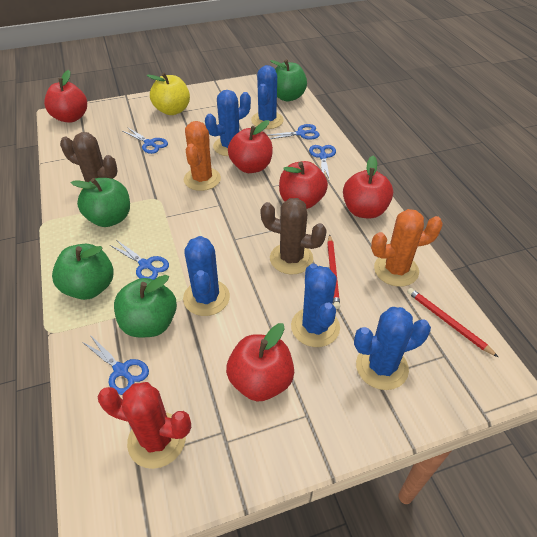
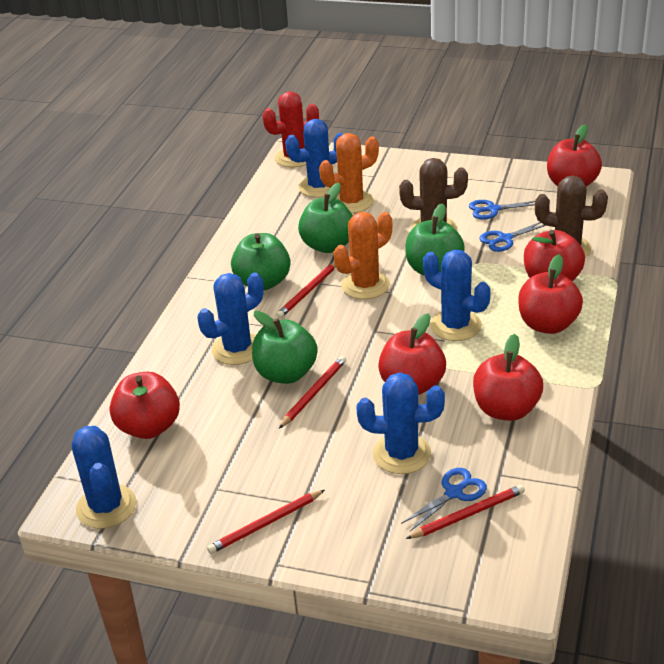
blue scissors: [81,335,149,395] [110,240,169,280] [123,127,168,154] [267,124,320,140] [309,145,336,180] = 5 -> [401,468,487,531] [469,200,535,220] [479,222,547,252] = 3
red apple: [44,70,87,123] [226,323,294,401] [228,120,273,173] [279,161,328,209] [343,156,393,218] = 5 -> [110,372,180,439] [378,313,446,395] [473,334,543,421] [518,254,583,334] [524,230,585,281] [547,124,602,187] = 6
red pencil: [327,234,340,309] [407,288,498,357] = 2 -> [207,490,325,554] [276,262,336,318] [279,356,346,429] [406,485,525,539] = 4
yellow apple: [147,73,190,115] = 1 -> none = 0

